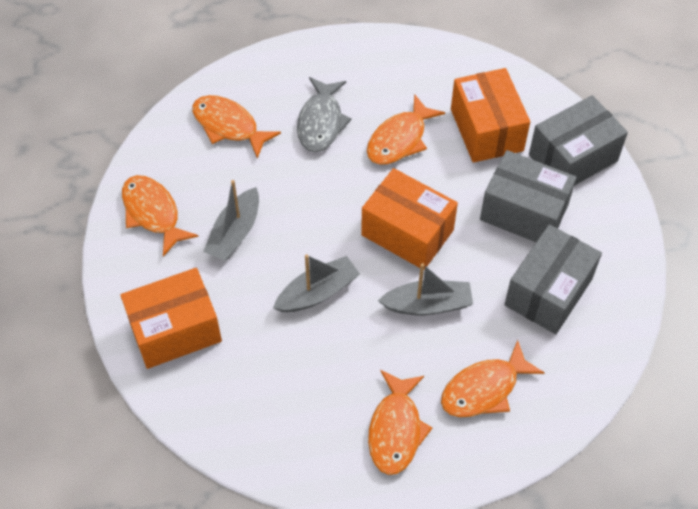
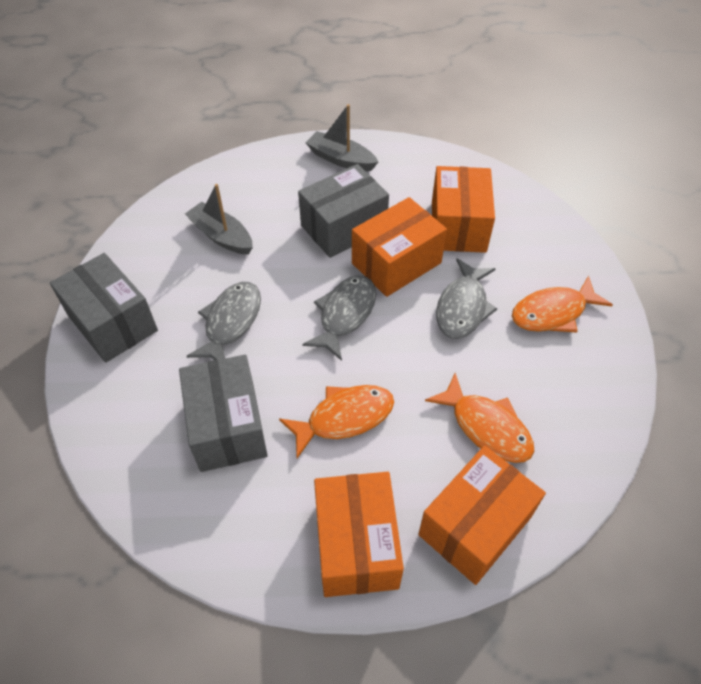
grey boat: [203,180,259,261] [273,254,360,312] [378,263,473,315] = 3 -> [185,184,253,255] [306,104,378,171] = 2
grey fish: [297,77,352,152] = 1 -> [187,282,261,360] [302,275,376,361] [436,258,497,339] = 3
orange box: [120,268,222,369] [361,168,458,270] [451,68,530,163] = 3 -> [314,472,404,597] [352,197,447,297] [418,446,546,585] [432,166,495,253] = 4
orange fish: [122,175,198,257] [192,95,281,159] [367,94,445,165] [368,370,432,475] [441,340,545,417] = 5 -> [279,385,394,458] [425,373,534,463] [512,276,613,333] = 3

